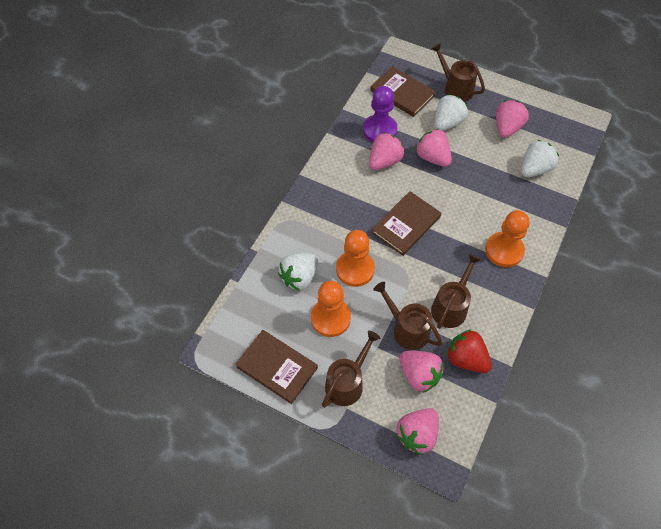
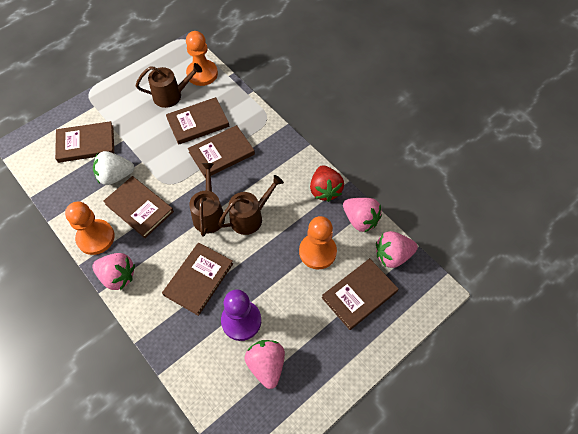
brown book: [235,330,318,404] [370,66,436,117] [371,191,441,256] = 3 -> [55,121,114,163] [103,176,174,238] [162,242,233,316] [166,97,229,145] [188,125,255,178] [322,258,399,330] = 6
brown watering can: [322,331,380,408] [373,282,442,350] [431,43,485,102] [431,254,481,329] = 4 -> [136,63,202,108] [189,163,225,236] [218,175,284,235] = 3
pink strawberry: [369,132,404,170] [395,408,439,455] [399,351,444,393] [415,129,452,167] [496,100,529,138] = 5 -> [92,253,135,290] [245,340,285,389] [343,198,382,233] [376,231,418,268] = 4
white strawberry: [278,253,318,291] [435,94,468,131] [521,140,559,177] = 3 -> [93,151,135,185] = 1

